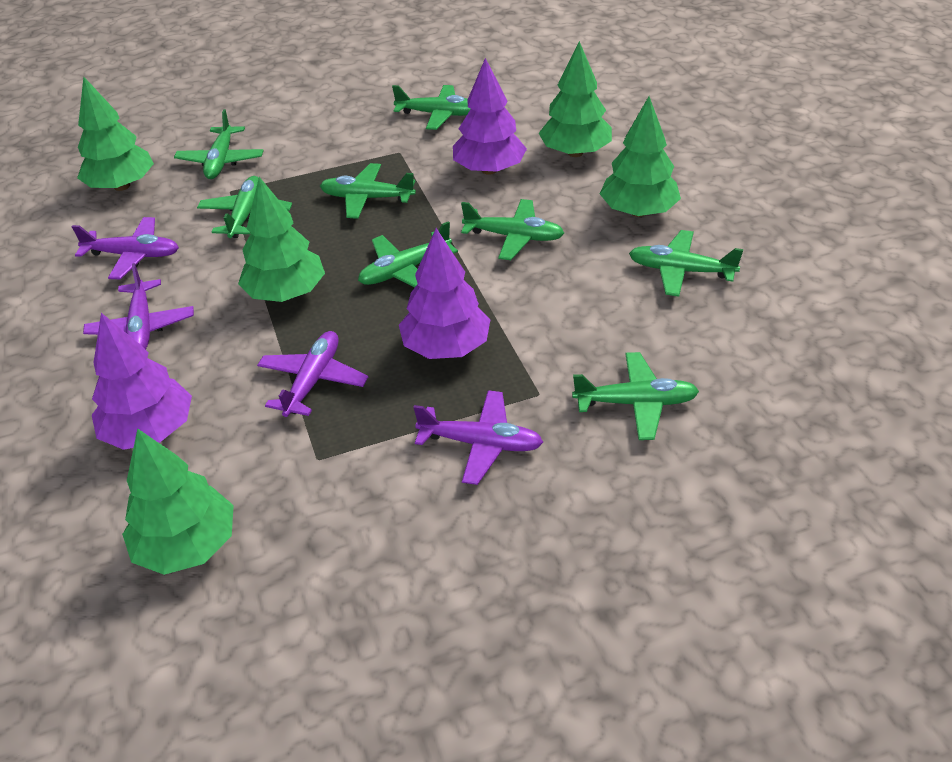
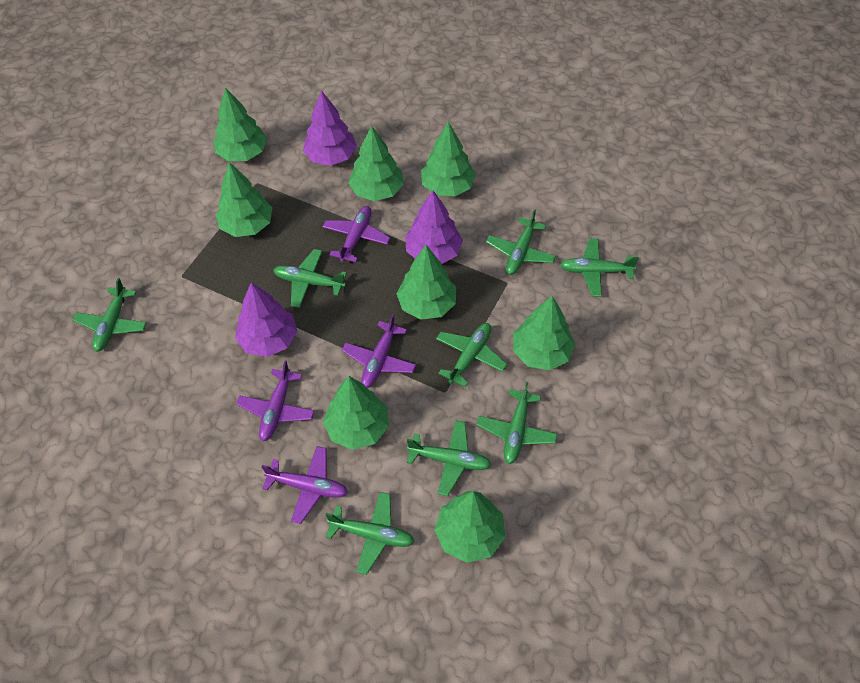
green tree: [77,77,154,191] [122,428,234,575] [238,177,325,302] [538,41,612,157] [600,96,681,217] = 5 -> [214,87,267,161] [216,162,272,237] [323,376,389,450] [348,126,404,201] [396,245,456,320] [421,122,476,197] [434,491,505,563] [513,296,575,371] = 8

